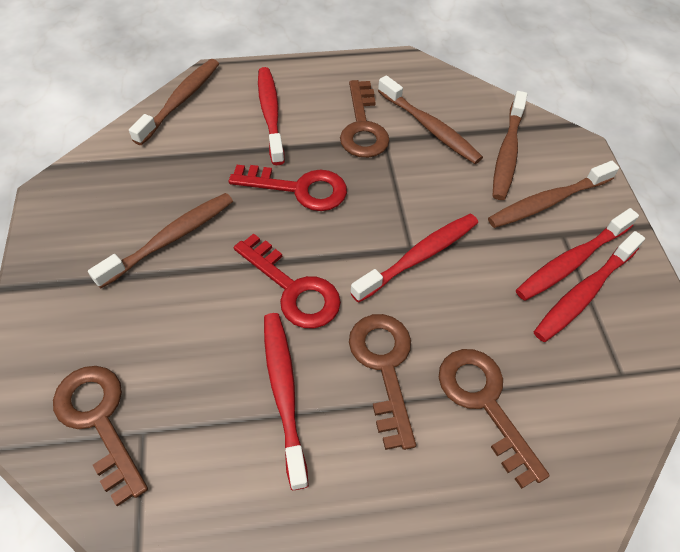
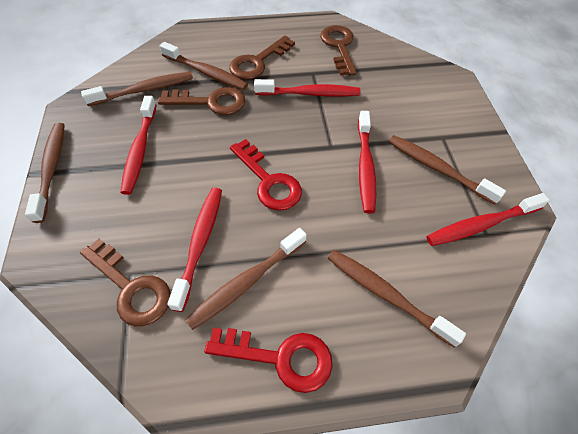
brown toothbrush: [88,193,233,288] [129,59,219,145] [378,75,483,164] [488,161,619,228] [493,91,527,200] = 5 -> [25,123,65,223] [81,72,193,106] [160,42,248,90] [185,228,307,330] [328,250,466,347] [389,135,506,205] = 6

